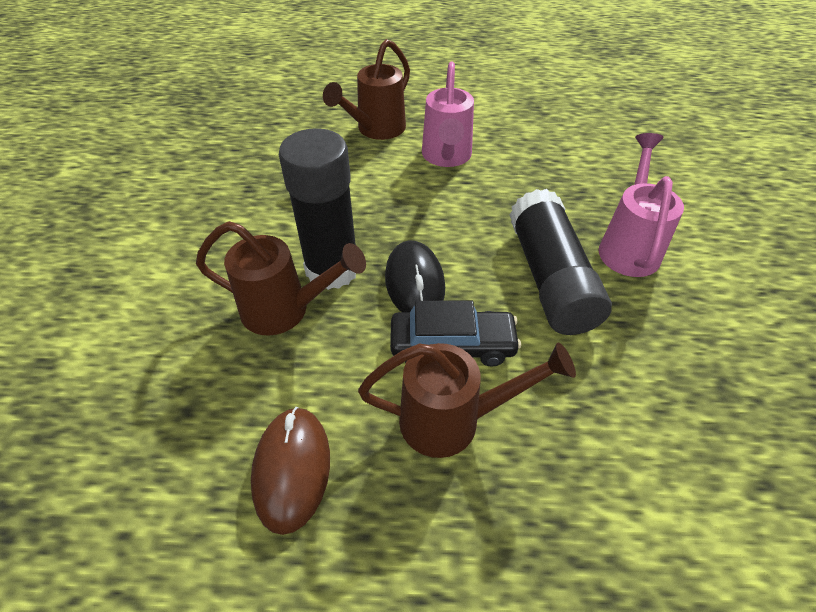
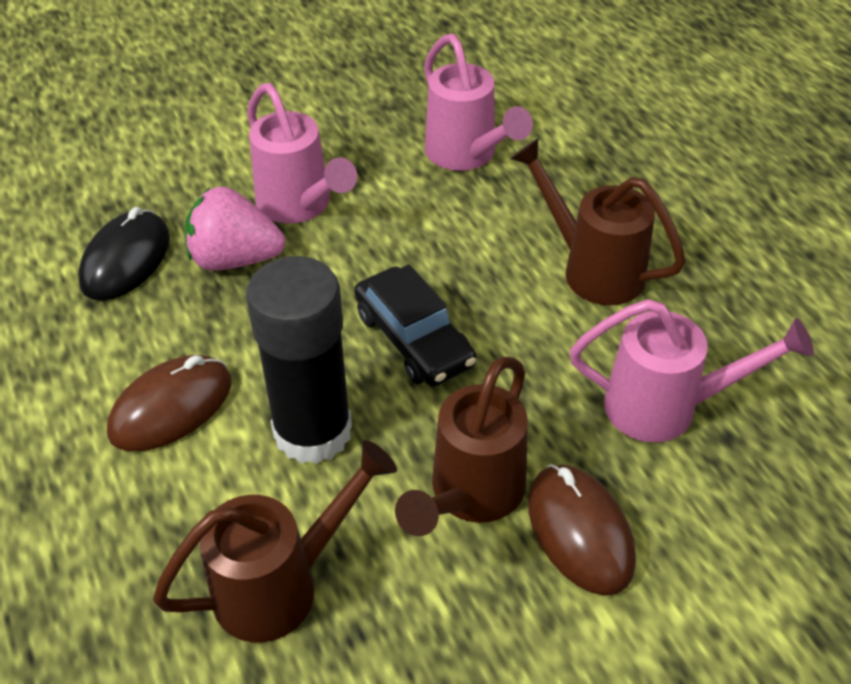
black glue stick: [279,128,356,290] [509,189,612,335] = 2 -> [246,256,352,464] = 1
brown mouse: [251,407,330,535] = 1 -> [107,355,232,451] [528,464,636,596] = 2
pink strawberry: none = 0 -> [185,187,285,270] = 1
pink watering can: [422,62,474,167] [599,133,684,277] = 2 -> [247,83,357,224] [424,34,533,171] [570,299,814,442] = 3

